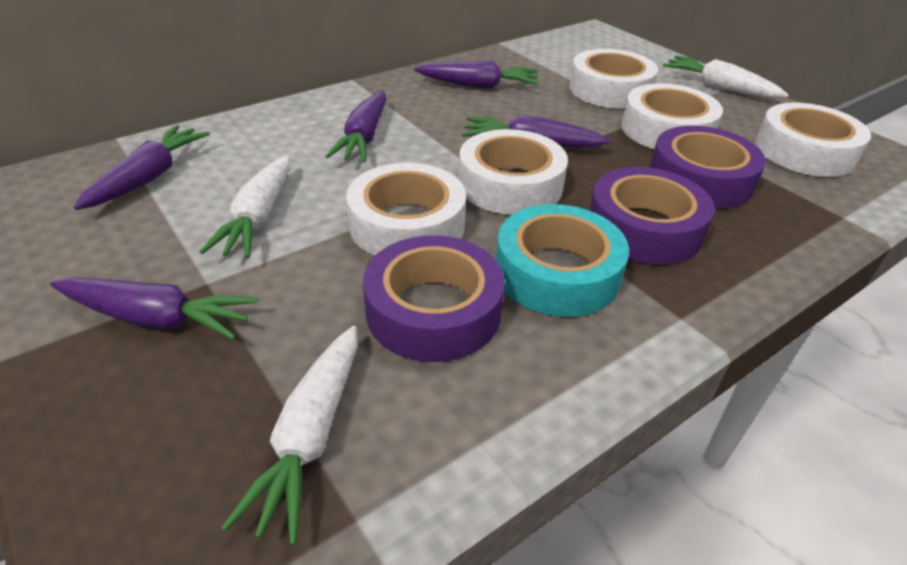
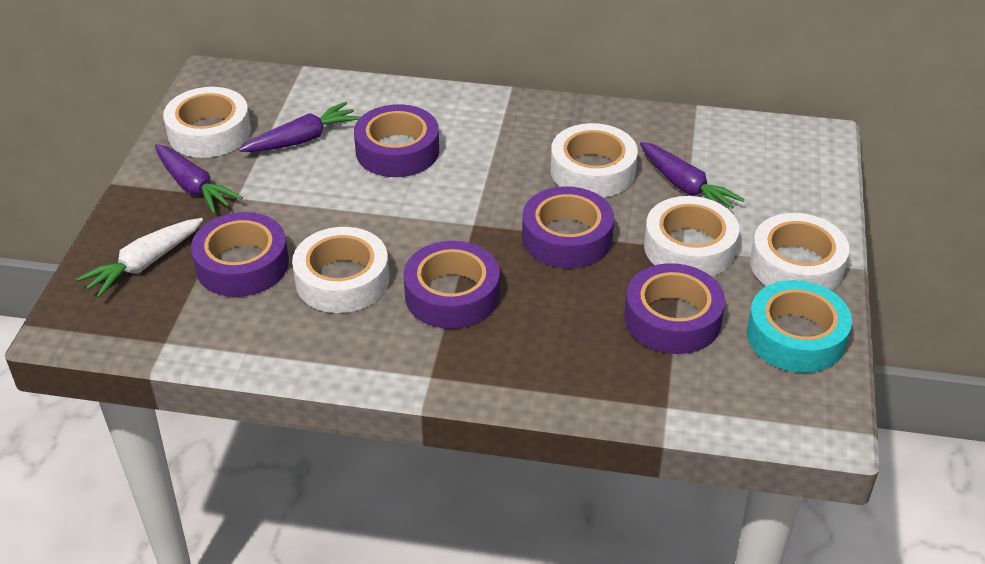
purple carrot: [50,277,258,340] [74,125,210,210] [325,91,386,162] [414,61,539,89] [462,115,610,147] = 5 -> [155,144,243,214] [239,102,360,152] [640,142,745,208] = 3
purple tape: [363,235,505,362] [589,167,715,265] [650,126,766,209] = 3 -> [191,212,289,297] [354,104,439,177] [403,241,500,329] [522,186,614,268] [624,263,725,354] = 5
white carrot: [200,155,290,258] [221,326,357,546] [663,55,789,98] = 3 -> [76,218,203,298] = 1

